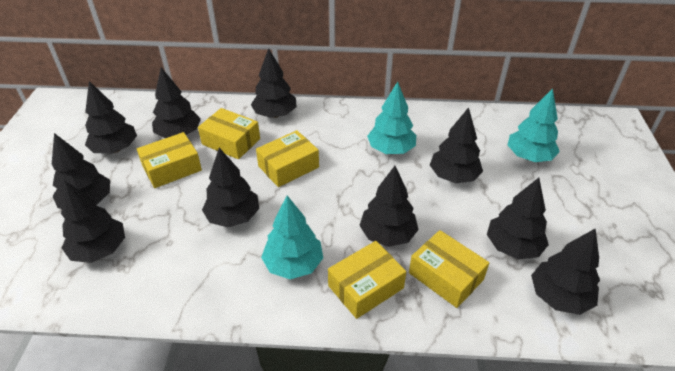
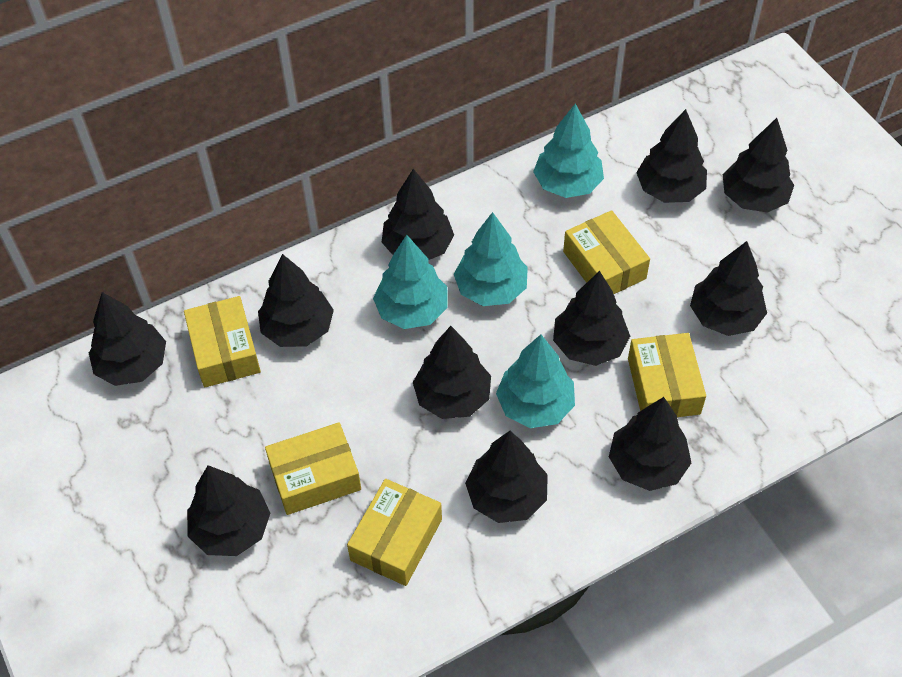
black tree: [52,133,110,209] [61,180,125,263] [85,81,137,154] [152,67,201,138] [202,148,259,227] [251,48,296,118] [359,166,419,247] [430,107,483,183] [487,178,549,259] [531,228,600,315] = 10 -> [89,292,166,386] [187,465,270,556] [258,254,334,347] [382,169,454,260] [413,326,491,419] [465,431,548,523] [553,271,630,366] [609,397,691,491] [636,109,707,203] [690,241,767,336] [723,118,794,213] = 11
turquoise tree: [261,196,323,279] [367,81,416,154] [508,88,560,162] = 3 -> [373,235,448,329] [454,212,528,306] [496,334,575,428] [533,103,604,198] = 4

